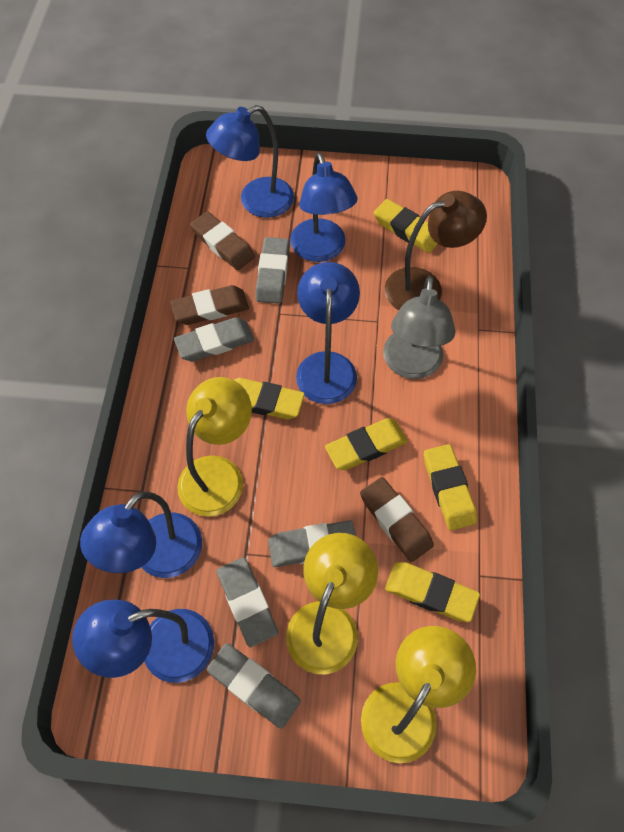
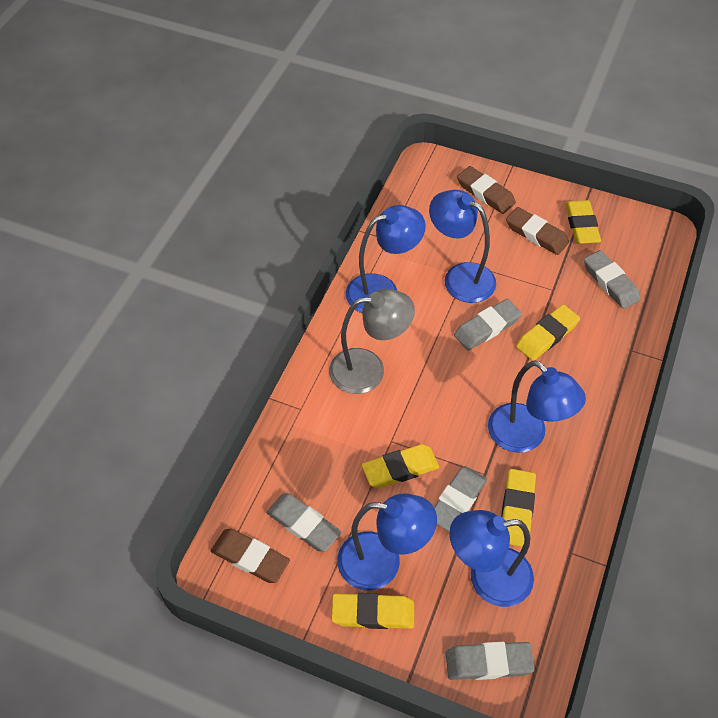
brown lamp: [385,191,487,310] = 1 -> none = 0
yellow lamp: [177,377,252,517] [286,533,378,674] [361,626,476,763] = 3 -> none = 0

